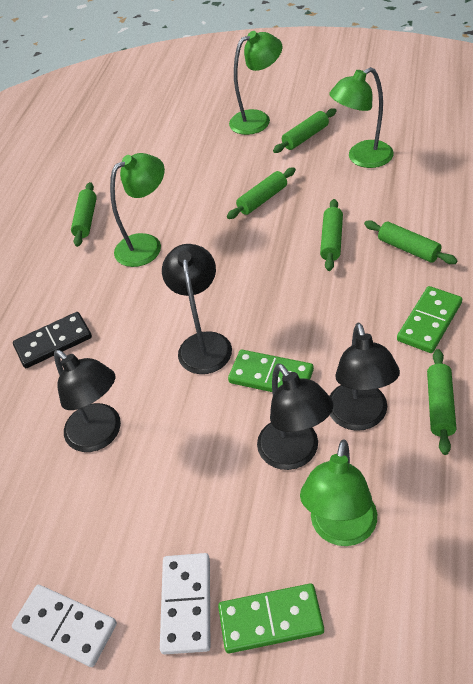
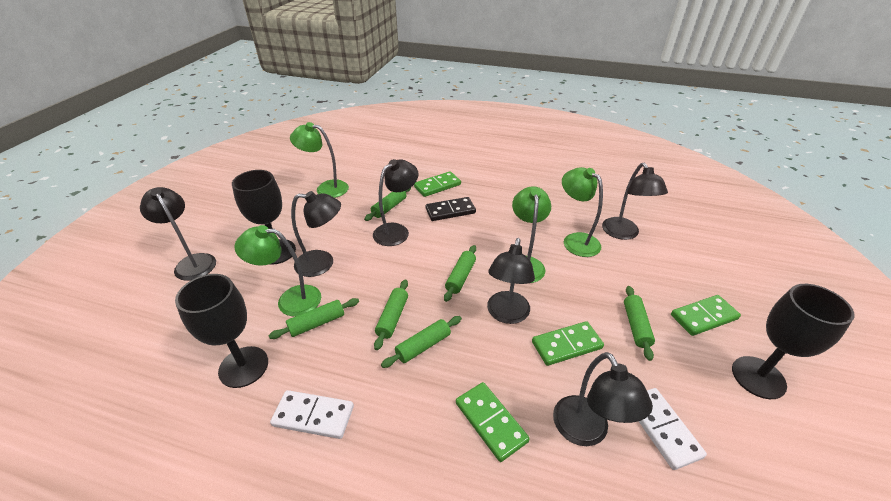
black goblet: none = 0 -> [175,274,268,388] [232,170,296,265] [732,284,855,399] = 3
black lamp: [54,350,121,452] [162,244,232,374] [257,363,333,470] [330,323,400,431] = 4 -> [140,187,216,281] [291,191,341,277] [373,159,418,246] [487,238,535,324] [553,352,653,446] [602,163,668,240] = 6
green domino: [218,583,324,653] [228,350,314,392] [397,286,462,353] = 3 -> [414,171,461,197] [456,382,530,462] [532,321,604,366] [671,295,741,336] = 4

